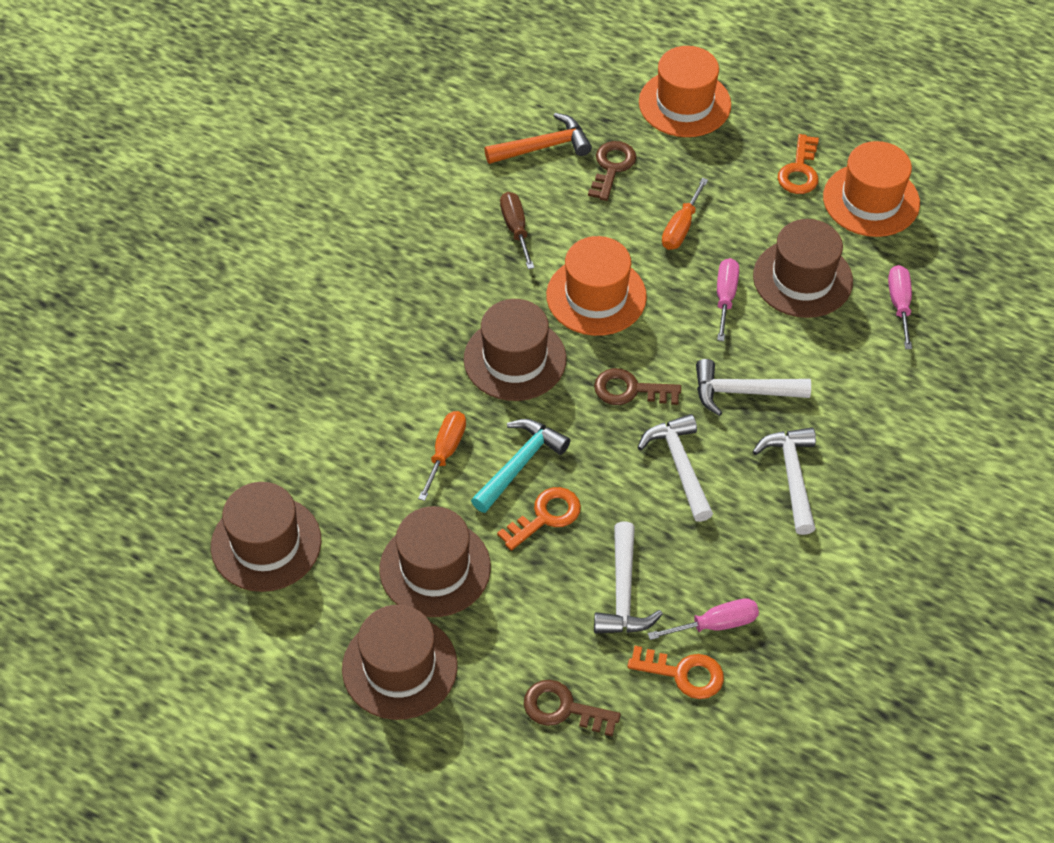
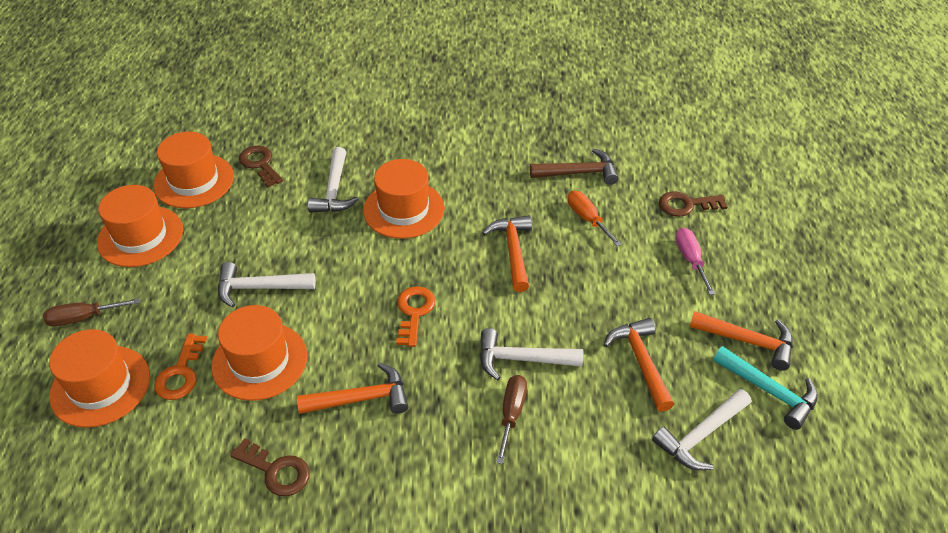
brown hammer: none = 0 -> [530,149,619,185] = 1
brown hat: [211,482,321,592] [342,605,457,720] [380,506,491,617] [464,299,566,401] [753,219,853,318] = 5 -> none = 0
brown screwdriver: [500,192,534,269] = 1 -> [43,298,140,327] [496,375,527,464] = 2
orange hammer: [484,113,592,164] = 1 -> [297,362,408,414] [483,215,532,292] [604,318,674,412] [690,311,793,371] = 4
orange hat: [546,236,647,336] [639,46,731,137] [823,141,920,237] = 3 -> [49,329,150,428] [97,185,183,267] [153,131,234,208] [211,305,307,401] [363,159,445,239] = 5
orange key: [497,487,581,551] [627,646,724,699] [778,134,819,194] = 3 -> [154,334,207,400] [396,286,435,347] = 2
orange screwdriver: [418,411,466,501] [662,178,708,250] = 2 -> [567,191,622,247] = 1
pink screwdriver: [648,598,759,640] [717,258,739,341] [888,265,912,349] = 3 -> [675,228,715,295] = 1

